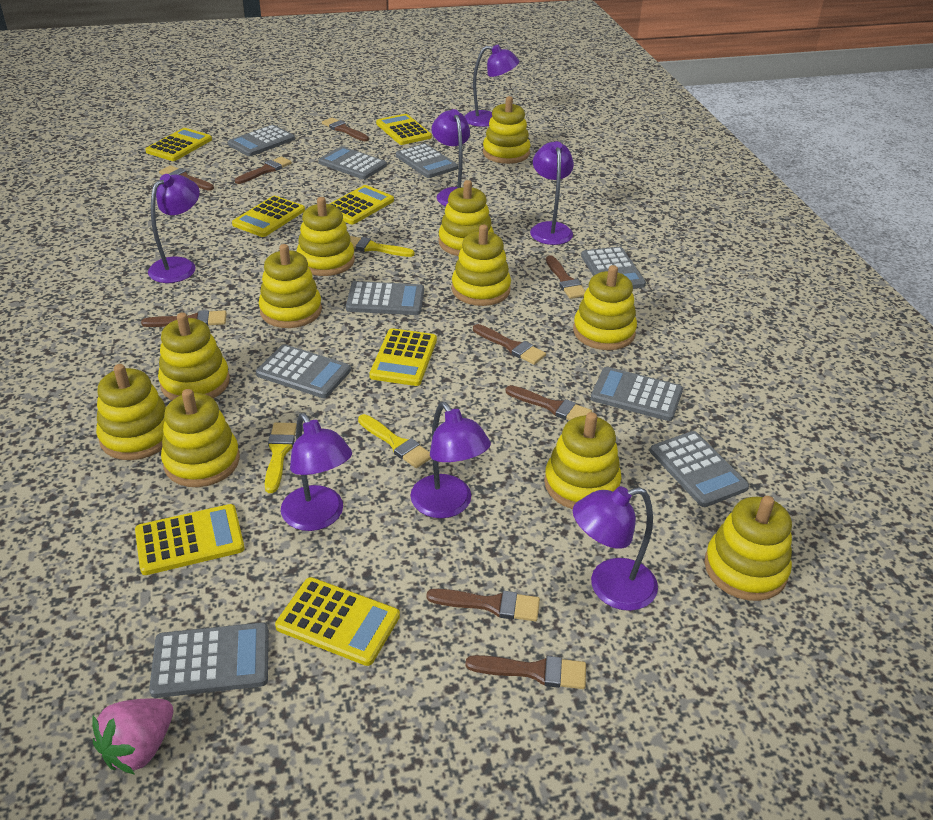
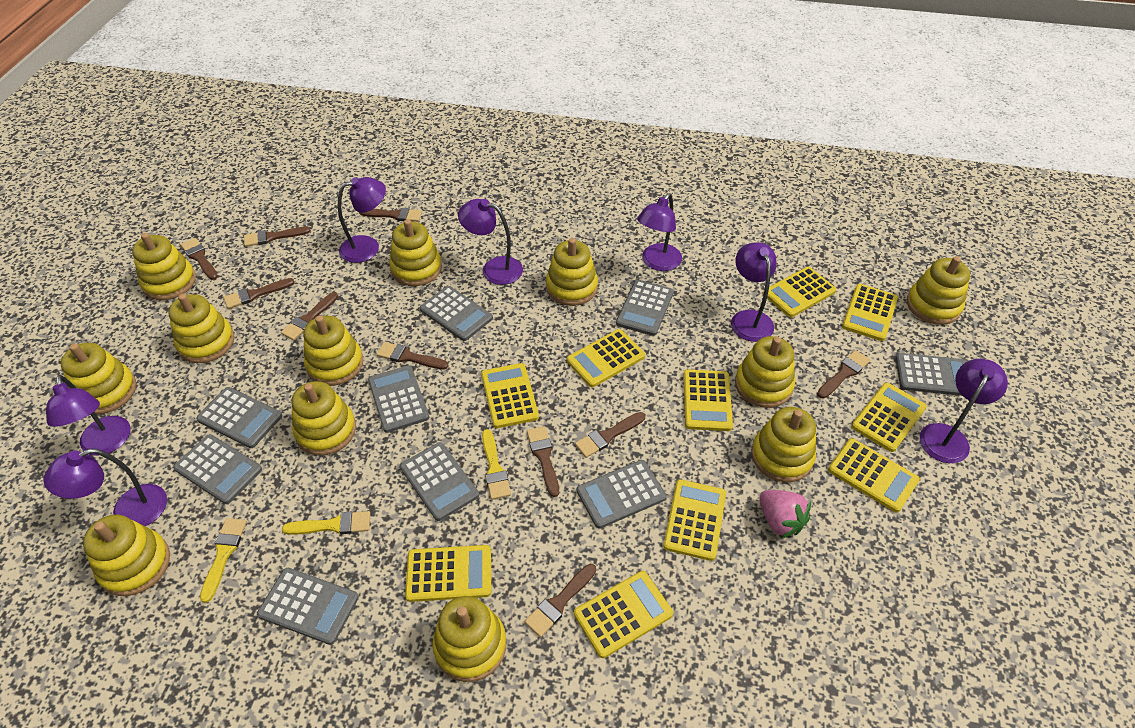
brown brush: [141,310,227,327] [159,166,214,191] [235,156,292,184] [322,117,369,141] [426,589,540,621] [465,655,586,689] [473,324,546,365] [506,385,592,420] [546,255,585,299] = 9 -> [181,238,218,280] [224,278,295,309] [244,227,311,247] [281,292,338,341] [359,208,422,222] [376,342,448,369] [524,564,596,637] [527,426,559,497] [575,412,645,458] [817,350,870,398] = 10
yellow calculator: [135,504,245,575] [145,128,212,161] [232,196,305,237] [275,577,400,666] [330,185,394,224] [369,328,437,386] [376,114,432,145] = 7 -> [405,545,491,602] [481,363,539,428] [567,329,645,387] [574,571,673,658] [663,479,726,561] [683,369,733,431] [763,267,836,317] [828,438,920,513] [842,284,898,341] [851,382,927,452] = 10
yellow stacking toy: [96,364,166,460] [158,312,230,400] [161,389,240,487] [259,244,322,328] [297,197,355,276] [439,180,494,256] [452,224,511,306] [483,96,530,164] [544,412,622,509] [573,265,637,350] [704,496,792,601] = 11 -> [60,343,136,415] [83,515,170,596] [132,233,196,300] [168,294,234,363] [291,381,356,455] [303,315,363,386] [390,219,442,286] [432,596,506,682] [546,238,598,306] [735,336,795,408] [751,407,816,482] [907,256,970,325] = 12

